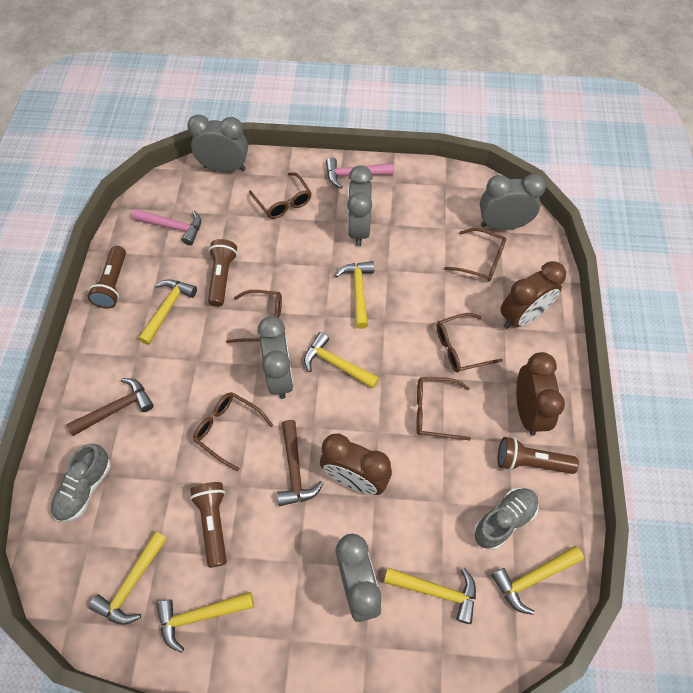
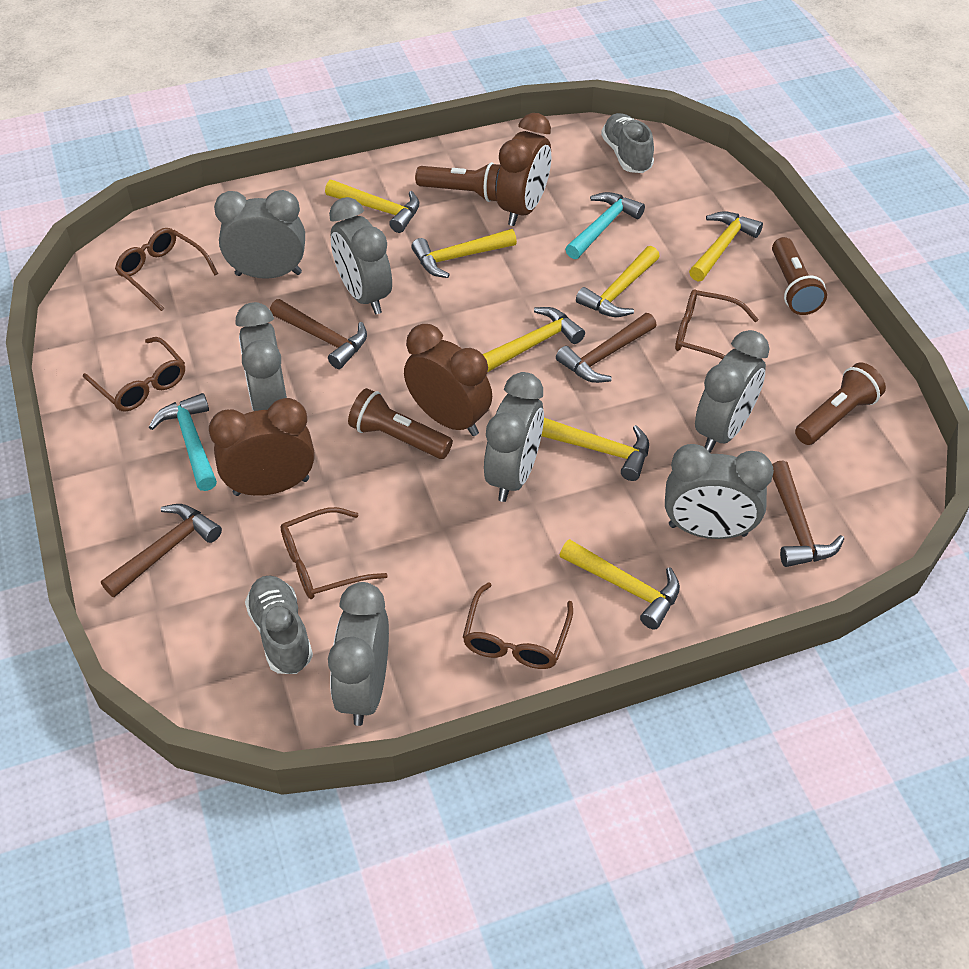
brown glasses: [193,392,273,471] [226,290,282,343] [249,172,312,219] [416,377,471,440] [436,313,503,373] [444,228,506,281] = 6 -> [83,337,185,412] [115,228,218,311] [280,507,388,599] [463,582,573,669] [675,289,759,359] = 5
brown hammer: [66,378,154,436] [277,420,324,506] = 2 -> [101,504,222,597] [270,299,367,369] [556,313,656,383] [772,460,844,567] = 4
grey clock: [187,114,248,172] [258,316,294,399] [336,534,382,622] [347,165,373,246] [480,174,546,230] = 5 -> [214,190,305,279] [236,302,287,411] [328,582,389,726] [329,197,392,314] [484,372,544,502] [665,444,774,539] [695,330,770,453] = 7
pink hammer: [132,209,201,245] [326,157,394,189] = 2 -> none = 0
turquoise hammer: none = 0 -> [149,393,217,491] [565,192,645,259] = 2

